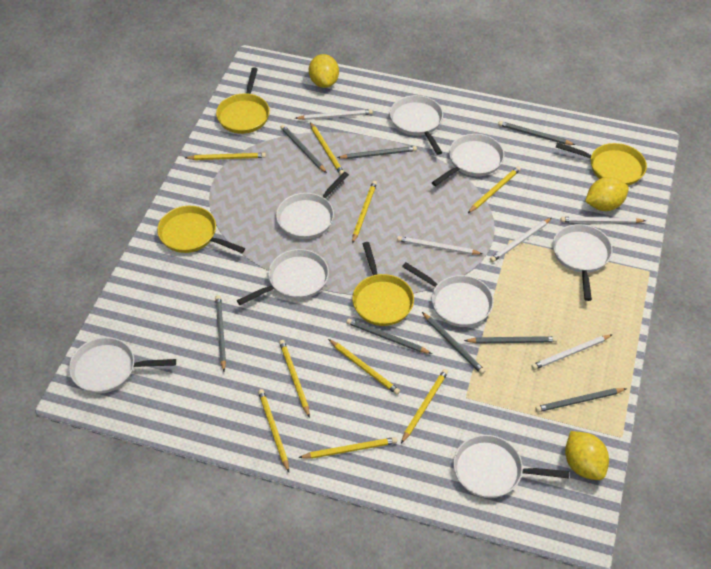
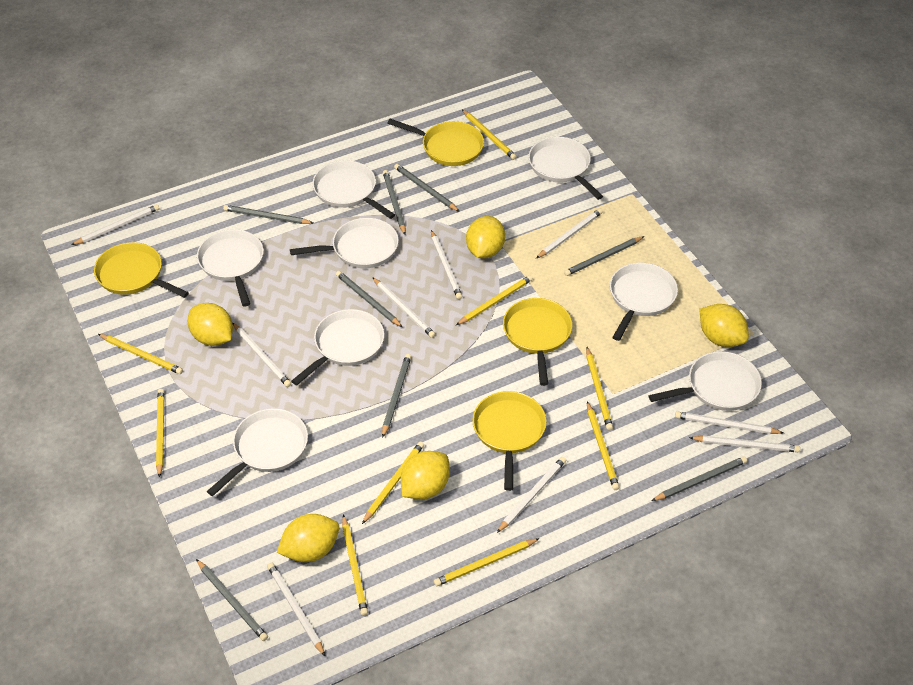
white pencil: [295,109,373,120] [397,236,483,255] [490,218,552,262] [531,335,612,370] [560,217,646,223] = 5 -> [72,204,159,245] [233,323,291,387] [267,562,325,656] [372,277,436,338] [431,230,462,299] [497,457,566,533] [536,209,602,258] [675,411,784,434] [689,436,800,452] = 9
yellow lemon: [309,54,339,88] [565,431,609,480] [585,177,629,211] = 3 -> [188,303,233,346] [277,514,339,562] [401,451,450,500] [466,216,505,258] [700,304,749,347] = 5

